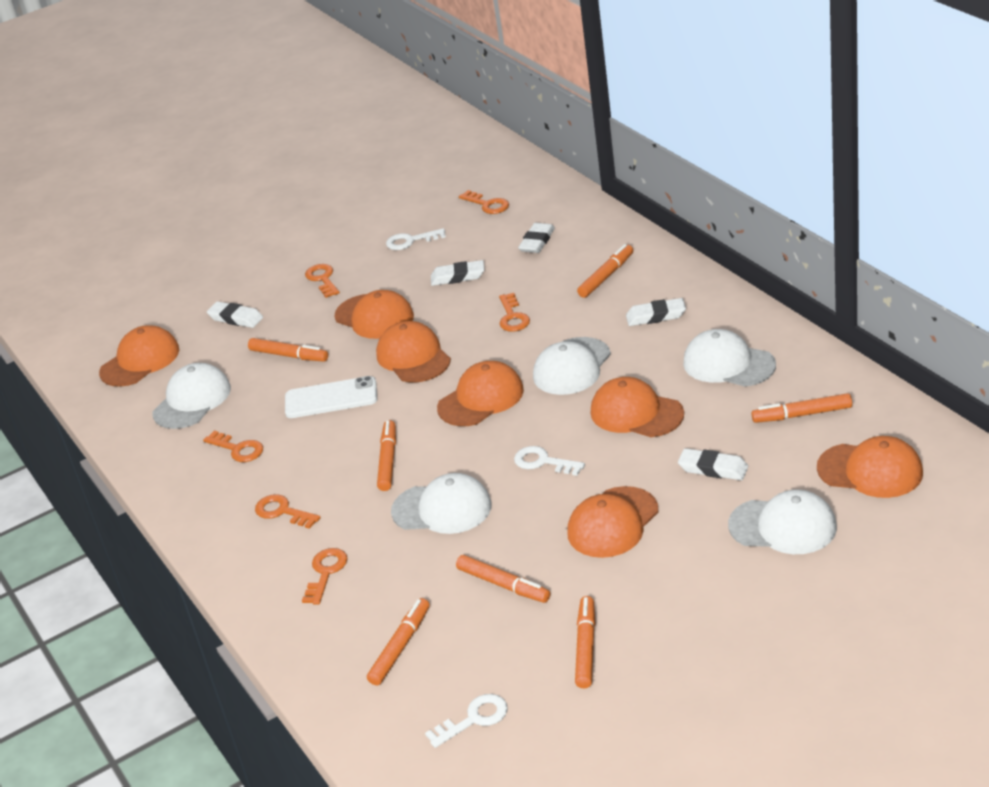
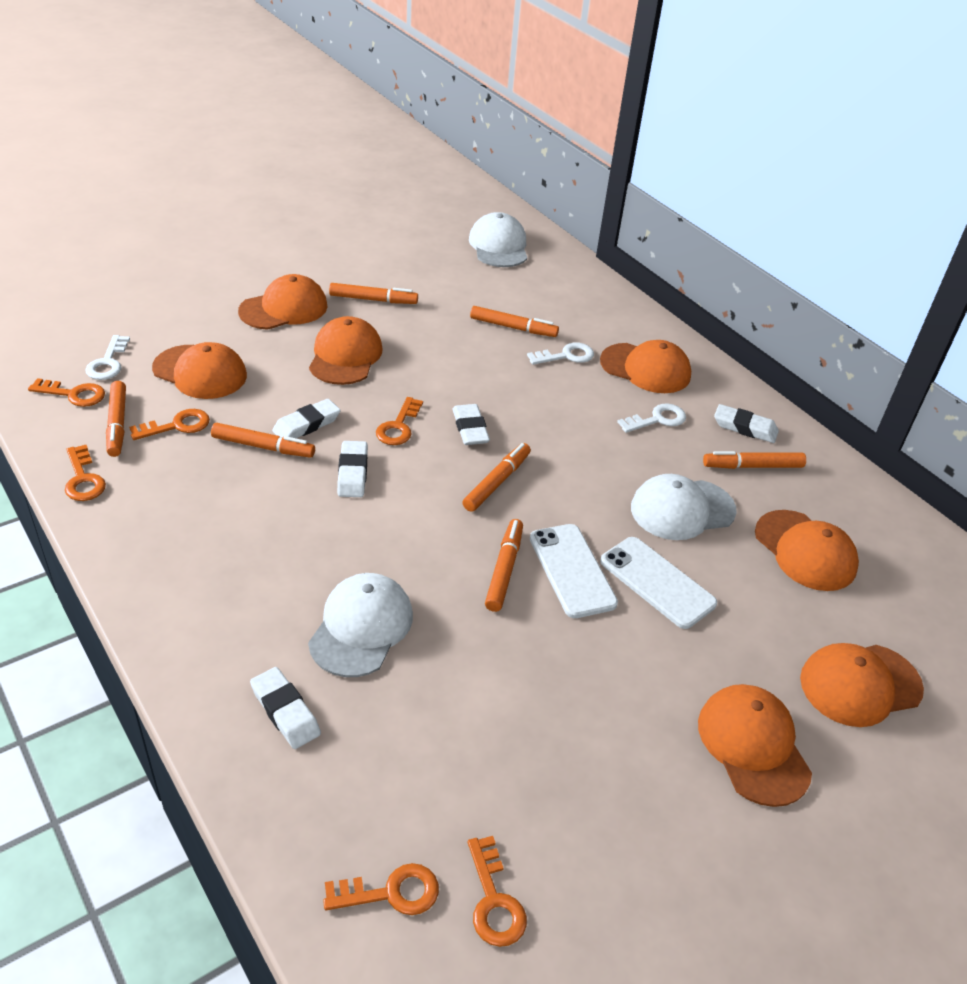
white cap: [153,363,231,429] [391,473,491,534] [533,337,611,395] [683,329,776,387] [728,490,837,554] = 5 -> [308,573,413,677] [469,212,527,267] [631,474,737,540] = 3
white phone: [285,376,377,418] = 1 -> [530,524,618,618] [600,537,717,629] = 2

